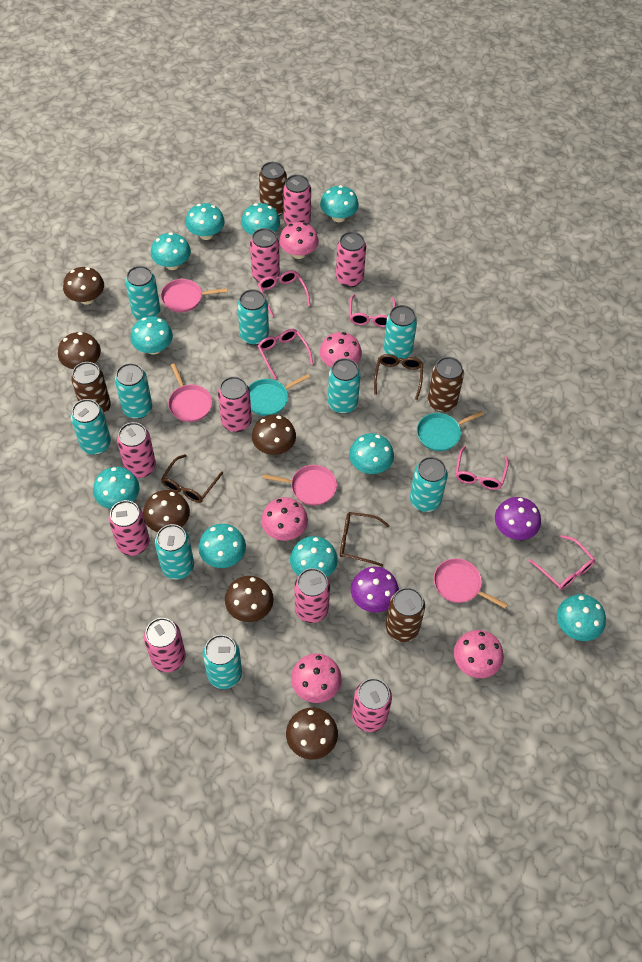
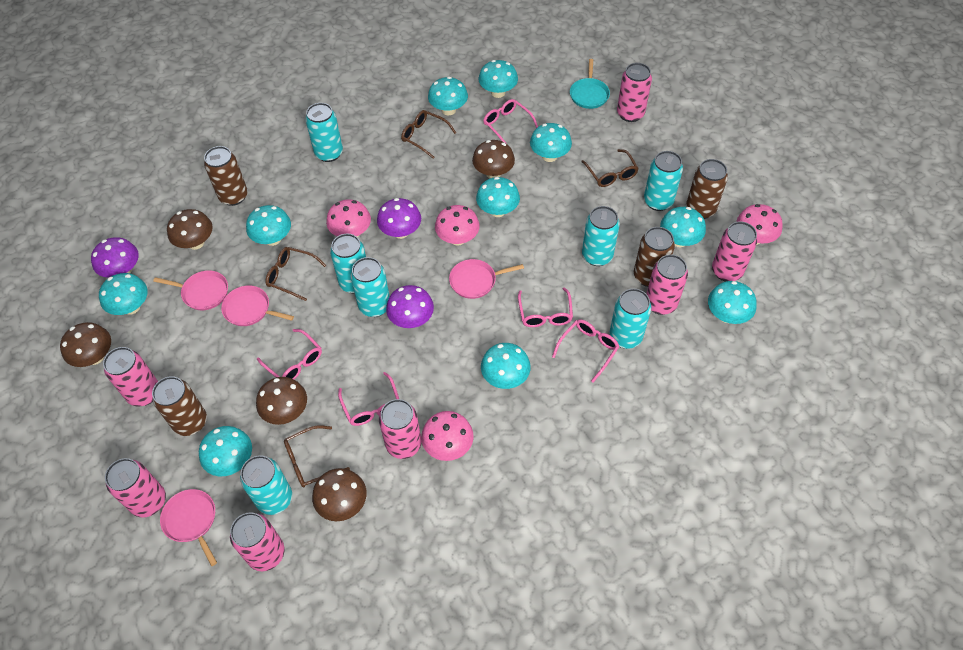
brown glasses: [161,454,223,503] [340,512,390,566] [374,354,423,400] = 3 -> [265,247,326,301] [284,425,350,487] [401,110,456,158] [581,149,639,187] = 4
brown mushroom: [58,332,101,369] [63,267,104,305] [143,490,190,532] [225,576,274,622] [252,415,296,455] [286,708,338,759] = 6 -> [60,322,111,367] [167,209,213,250] [256,377,307,425] [312,468,367,521] [472,140,515,178] = 5
pink can: [109,500,150,556] [117,422,156,478] [144,618,186,672] [218,376,252,432] [250,228,280,282] [283,174,311,225] [295,568,330,623] [336,232,366,287] [352,678,392,732] = 9 -> [103,347,158,407] [105,458,166,518] [230,512,284,571] [379,399,421,459] [617,63,652,122] [646,254,688,315] [712,221,757,282] = 7
pink mushroom: [261,497,308,541] [279,222,319,259] [291,653,342,703] [320,332,362,367] [454,630,504,678] = 5 -> [326,199,371,237] [421,411,474,461] [435,205,480,246] [736,204,783,245] = 4
purple mushroom: [351,567,399,613] [495,497,541,540] = 2 -> [91,237,139,278] [377,198,421,239] [386,285,434,328] = 3
turquoise can: [71,399,111,455] [115,363,152,419] [125,266,161,320] [155,524,194,579] [203,635,242,689] [238,289,269,345] [328,358,361,414] [384,305,417,359] [410,457,448,512] = 9 -> [240,455,292,515] [305,103,343,162] [330,234,366,294] [351,257,390,317] [582,206,620,266] [609,289,651,349] [644,151,683,211] = 7
turquoise pan: [248,374,310,416] [417,411,484,451] = 2 -> [570,59,610,109] = 1

